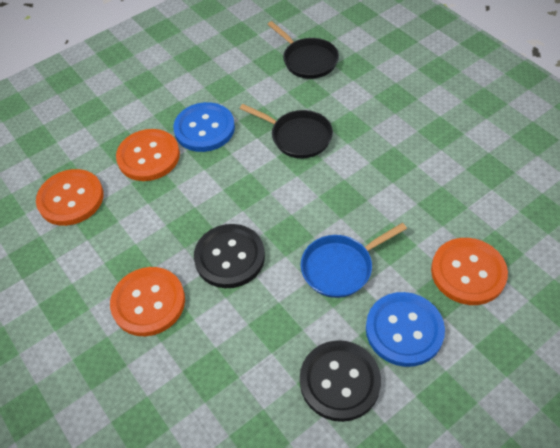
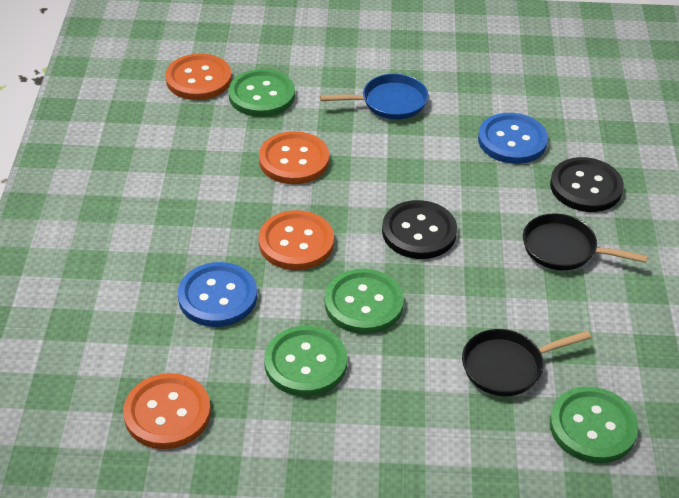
green button: none = 0 -> [228,69,295,117] [264,326,347,396] [325,269,404,334] [550,387,639,463] = 4

